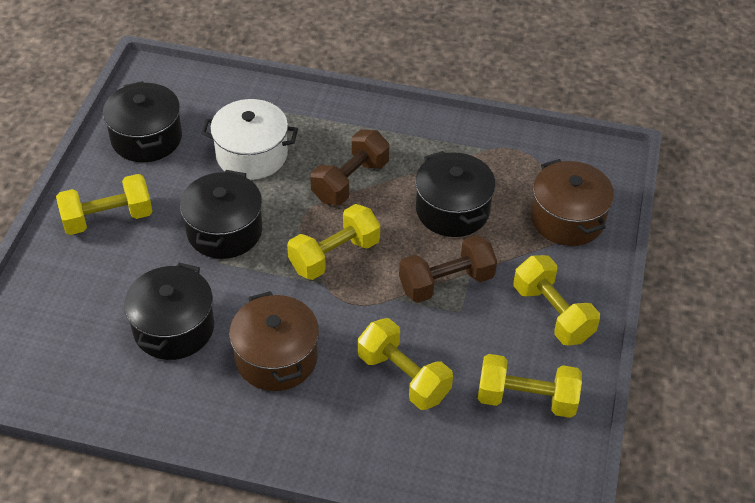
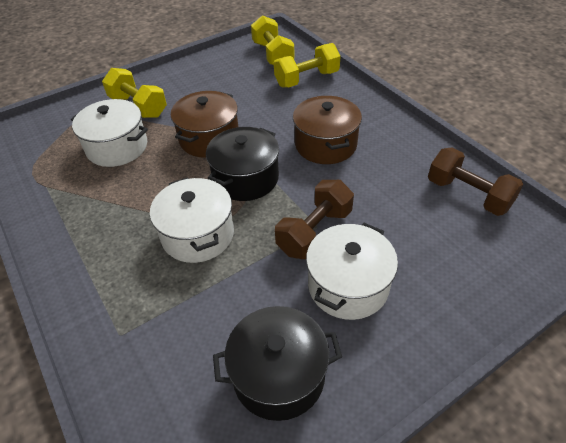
black pot: [103,81,182,162] [124,263,214,360] [180,170,262,259] [415,151,496,237] = 4 -> [206,127,279,201] [213,306,342,421] = 2
white pot: [201,99,298,180] = 1 -> [71,99,148,167] [150,177,234,263] [306,223,398,320] = 3
yellow dumbbell: [56,174,153,235] [287,204,380,280] [358,318,453,410] [478,354,582,418] [513,255,600,346] = 5 -> [102,68,167,118] [251,15,294,65] [274,43,340,88] = 3

